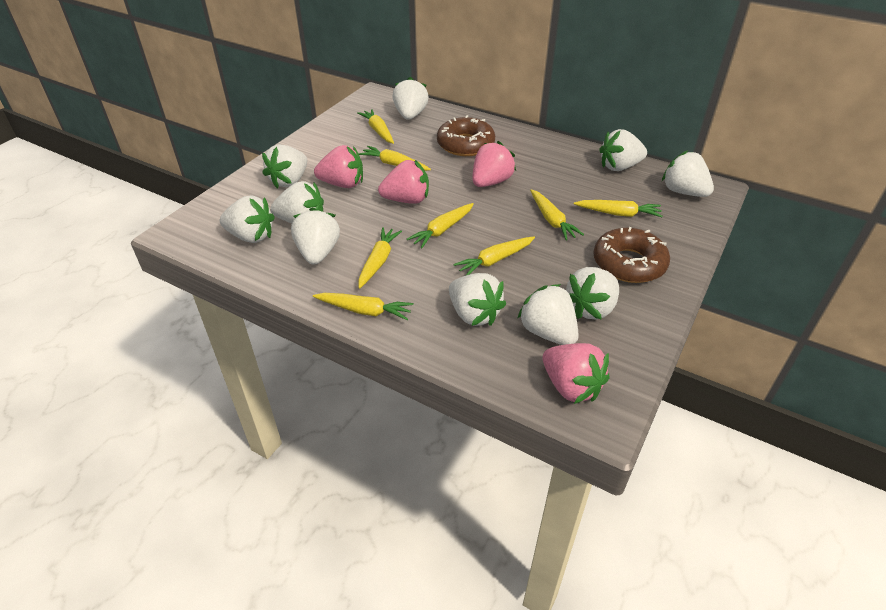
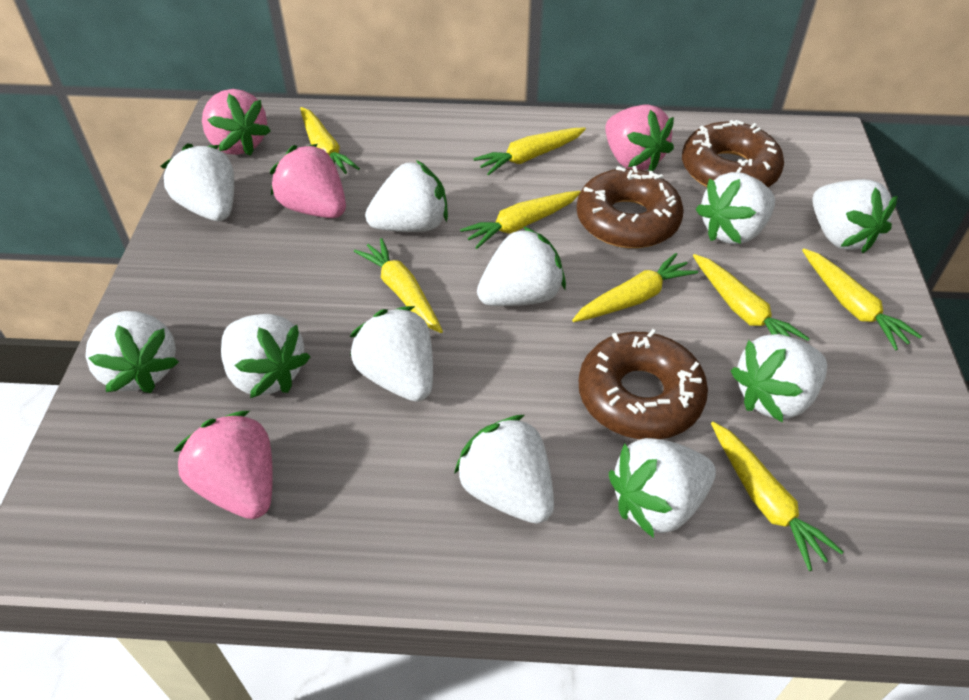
brown donut: [437,115,495,156] [593,227,670,283] = 2 -> [577,166,684,248] [579,329,708,439] [682,120,784,187] = 3
white strawberry: [220,195,275,243] [262,144,307,188] [271,181,324,223] [291,207,340,265] [393,77,429,120] [449,273,506,326] [517,284,579,345] [566,267,619,320] [599,129,647,171] [662,150,714,197] = 10 -> [85,311,179,393] [161,143,234,221] [221,314,310,398] [350,306,433,402] [365,160,448,232] [454,415,554,524] [477,226,566,306] [609,438,716,538] [696,172,775,245] [731,334,827,422] [812,179,898,253] = 11

